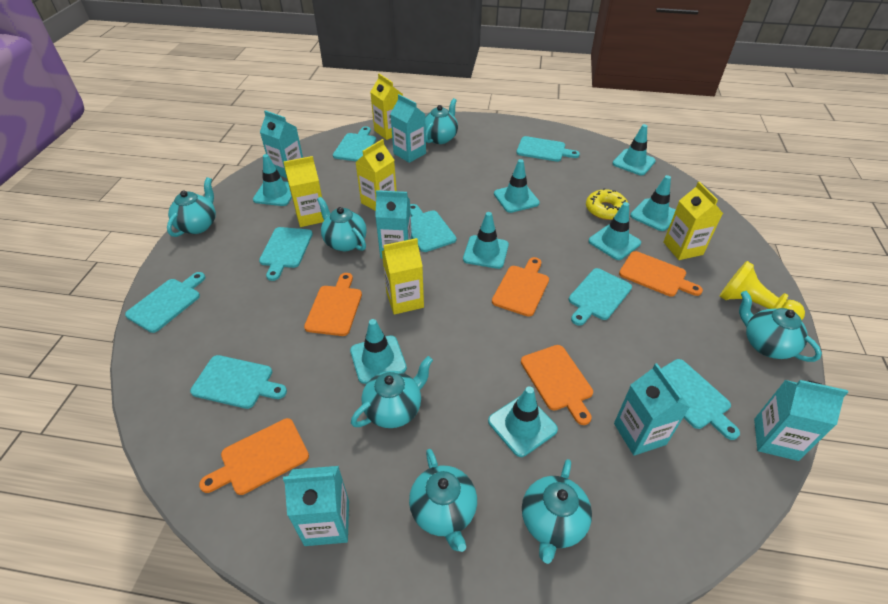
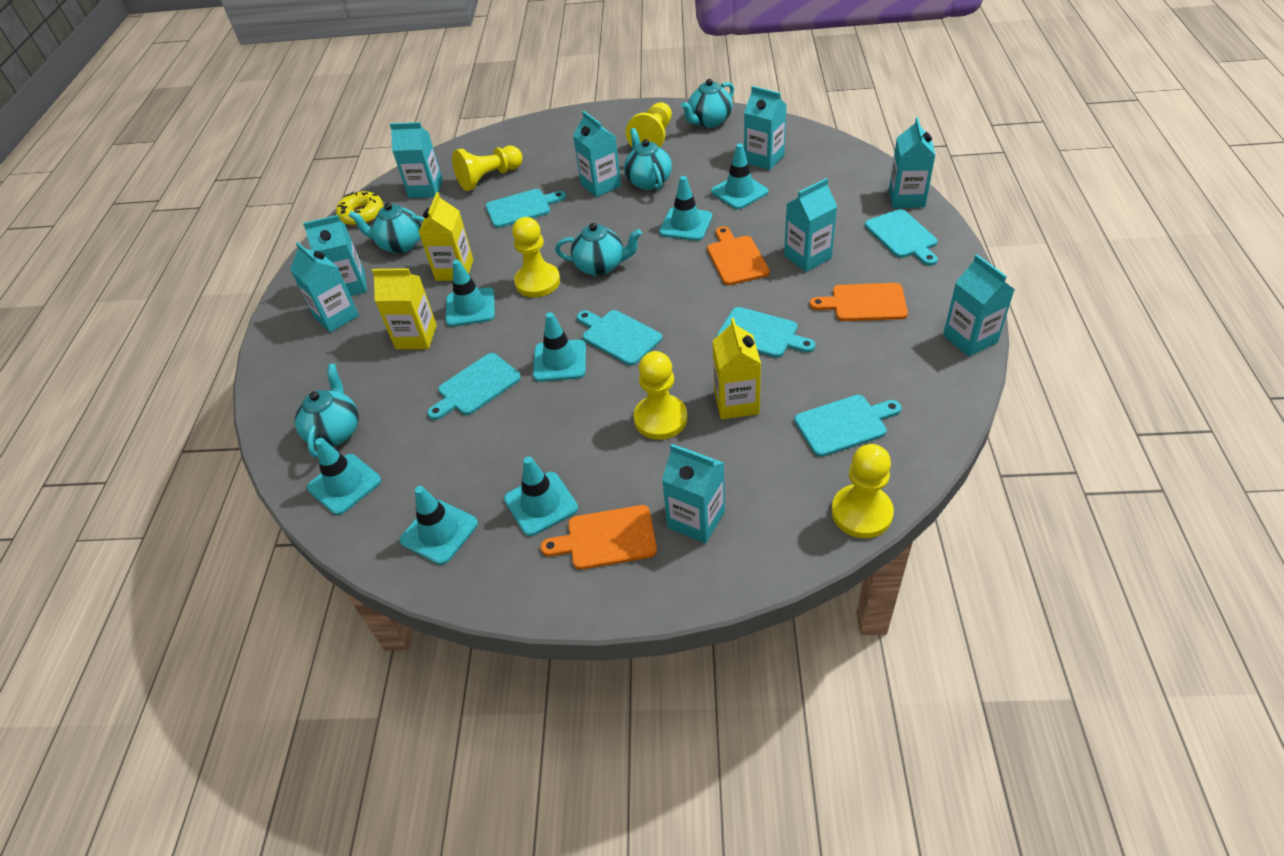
orange cutting board: [199,418,309,495] [304,273,362,336] [492,257,549,317] [521,345,593,425] [619,251,703,297] = 5 -> [540,505,657,570] [707,226,770,285] [810,283,908,321] = 3
turquoise carton: [260,110,303,178] [283,466,349,546] [375,190,412,258] [391,94,426,163] [614,363,690,456] [754,380,848,461] = 6 -> [290,242,359,333] [303,215,367,296] [390,122,443,198] [573,111,621,197] [662,444,725,543] [744,86,787,170] [784,178,837,272] [889,117,936,208] [943,254,1015,357] = 9
turquoise cutting board: [125,272,206,333] [190,355,287,409] [259,227,313,281] [333,126,376,161] [410,204,456,252] [516,136,580,162] [569,268,632,325] [661,359,740,440] = 8 -> [427,353,521,420] [486,189,566,228] [577,310,662,366] [717,307,815,358] [794,395,901,457] [865,209,938,266] = 6
turquoise teapot: [167,177,216,237] [317,197,367,251] [351,356,433,428] [409,449,477,552] [425,98,458,144] [522,459,592,564] [739,291,822,362] = 7 -> [295,364,359,458] [348,203,424,254] [555,223,642,276] [624,128,672,190] [681,79,734,128] = 5
turquoise traffic cone: [253,154,292,206] [350,319,407,384] [463,212,509,269] [488,386,558,457] [494,159,540,213] [588,202,641,260] [612,124,656,175] [630,175,676,231] = 8 -> [307,438,381,515] [400,486,478,565] [445,260,495,327] [504,456,578,536] [533,312,586,382] [659,176,712,241] [711,143,768,209] = 7
yellow carton: [284,156,324,227] [355,139,397,211] [370,74,403,140] [382,238,424,315] [663,182,723,260] = 5 -> [372,268,437,349] [419,192,473,281] [713,318,761,419] = 3
yellow pawn: [719,261,805,320] = 1 -> [452,146,522,191] [512,217,560,297] [626,102,672,147] [634,351,687,440] [831,444,894,538] = 5

